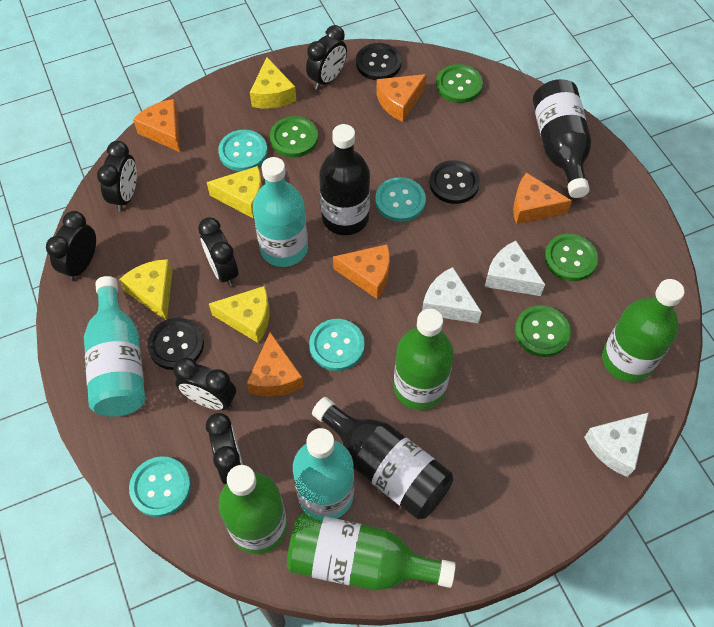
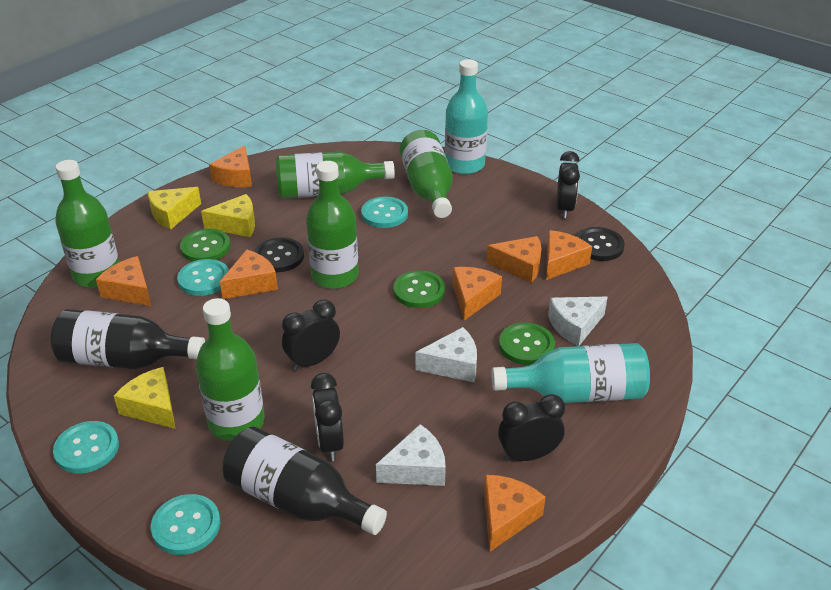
black bottle: [312,397,453,520] [319,124,370,235] [533,79,591,198] = 3 -> [51,309,205,369] [222,427,387,535] = 2
black button: [147,318,204,370] [356,43,402,80] [429,160,480,204] = 3 -> [254,237,304,272] [576,227,625,261] = 2
black clock: [46,211,96,281] [97,141,137,211] [173,358,236,410] [198,217,238,287] [206,413,243,484] [306,25,347,90] = 6 -> [282,300,340,371] [311,373,344,461] [498,394,565,462] [557,151,580,218] = 4
green bottle: [219,465,287,554] [287,512,456,590] [394,309,454,410] [602,279,684,382] = 4 -> [55,160,119,288] [196,298,265,441] [276,152,395,198] [306,161,359,289] [400,130,453,218] = 5
green button: [270,116,318,157] [436,64,483,103] [515,305,571,357] [544,234,598,281] = 4 -> [180,229,230,262] [393,270,445,308] [499,322,555,365] = 3
orange cheese: [133,99,180,152] [247,332,303,397] [333,244,390,299] [376,74,426,122] [513,173,572,224] = 5 -> [96,256,151,306] [209,145,252,187] [220,249,278,299] [453,267,502,321] [484,475,546,551] [486,236,541,283] [546,230,592,280] = 7
turquoise bottle: [84,276,145,417] [253,157,308,267] [293,428,354,519] = 3 -> [445,59,488,174] [491,343,650,403] = 2
yellow cheese: [119,259,172,320] [207,166,262,218] [209,286,269,343] [250,57,296,108] = 4 -> [114,367,176,429] [148,187,201,230] [201,194,255,237] = 3

